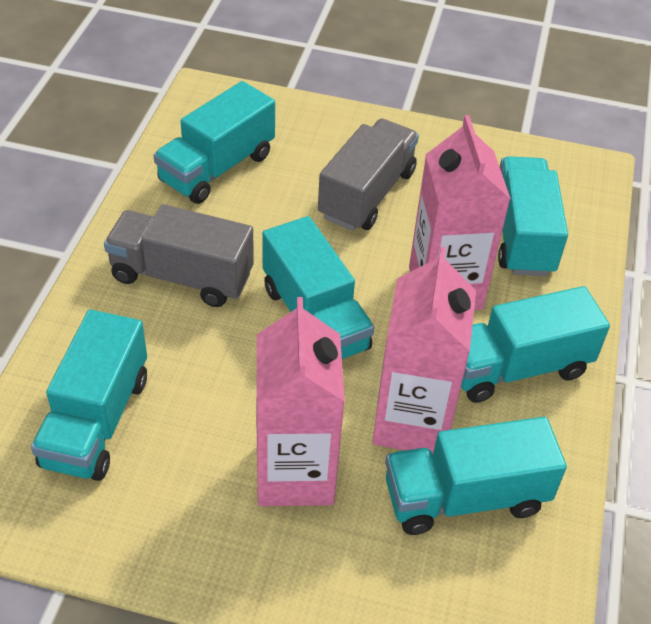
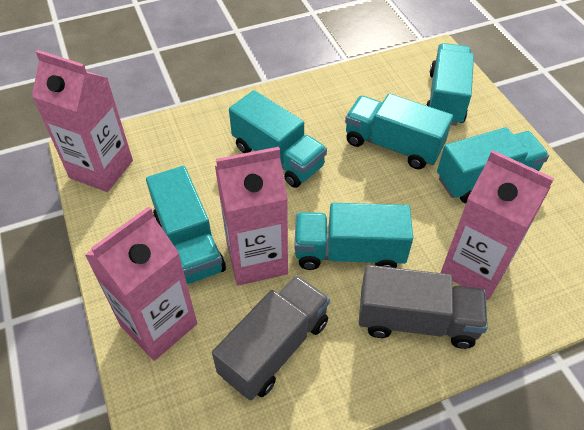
pink carton: [256,297,345,506] [372,247,476,454] [409,115,511,310] = 3 -> [32,50,133,192] [85,206,197,361] [215,147,288,286] [441,150,554,300] = 4

